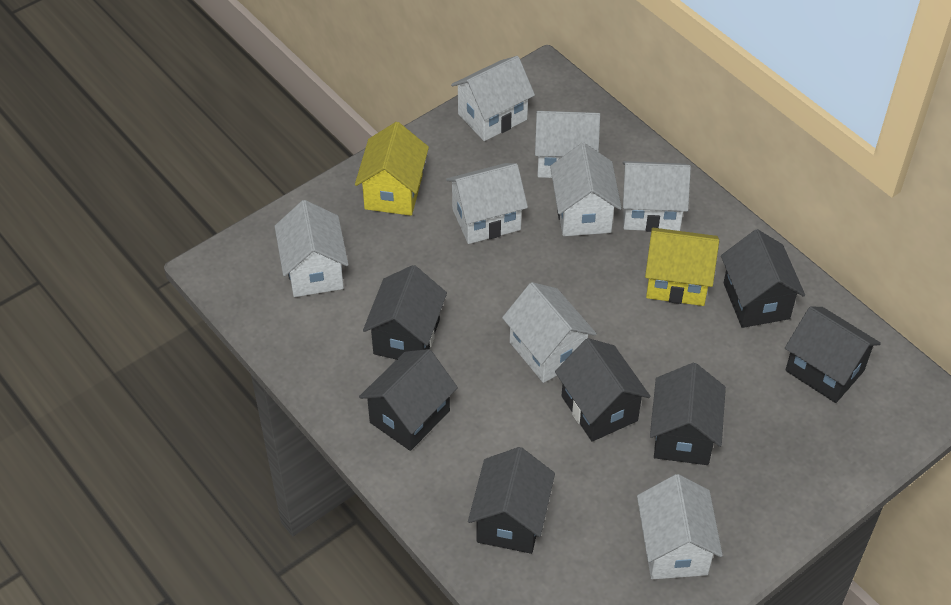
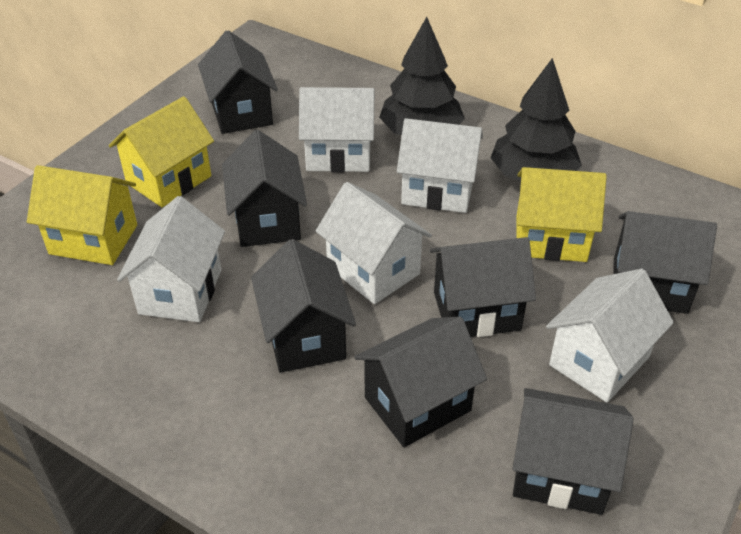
black tree: none = 0 -> [379,17,465,135] [491,58,582,181] = 2
white house: [274,200,349,297] [446,163,528,244] [451,56,535,141] [502,282,597,383] [535,111,600,178] [550,143,622,236] [623,161,691,232] [637,474,723,579] = 8 -> [117,196,225,322] [299,87,375,172] [316,182,432,304] [397,118,483,213] [546,269,674,403] = 5
yellow house: [355,122,429,216] [645,228,719,306] = 2 -> [27,165,137,265] [109,96,214,207] [516,167,607,262] = 3

